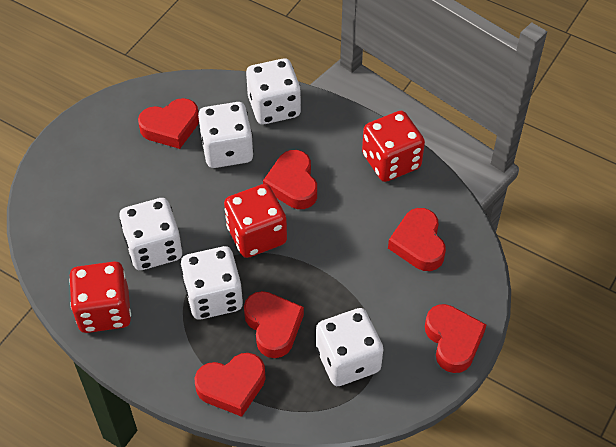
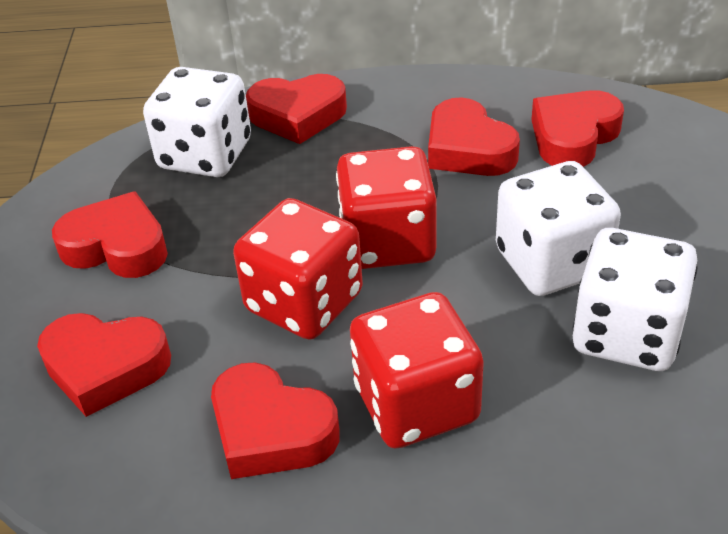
white dice: [119,198,182,270] [181,246,243,320] [198,102,254,168] [246,58,301,125] [316,308,383,386] = 5 -> [143,67,251,177] [496,161,621,296] [572,228,698,371] = 3

